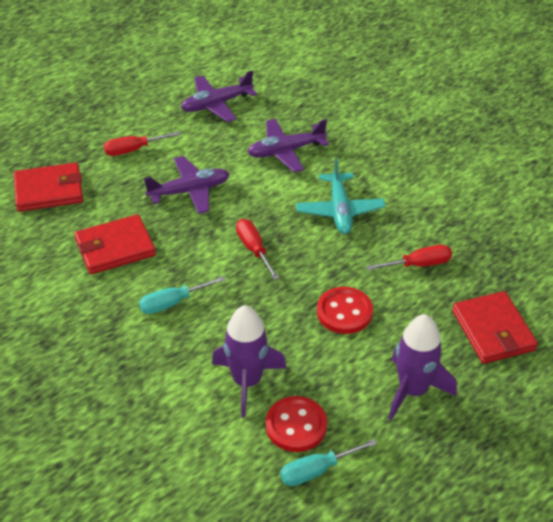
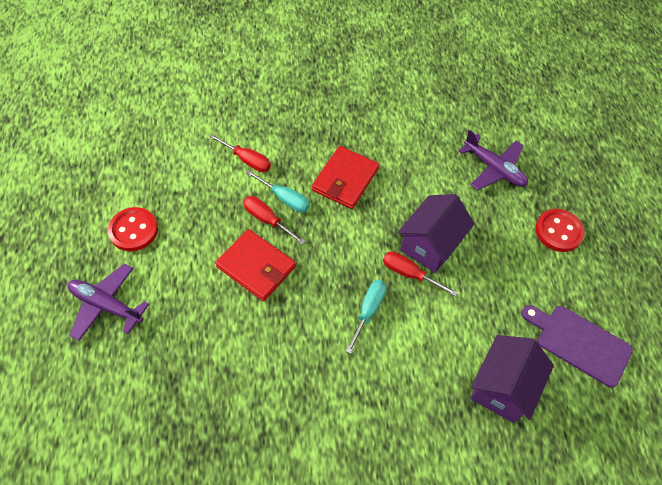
purple cutting board: none = 0 -> [522,305,633,387] = 1
purple house: none = 0 -> [398,194,475,273] [470,335,554,423] = 2
purple plane: [144,156,229,214] [181,71,257,122] [248,119,329,173] = 3 -> [67,264,149,341] [459,129,528,190] = 2
purple rocket: [212,305,286,417] [388,314,457,420] = 2 -> none = 0
red wallet: [14,163,83,212] [74,214,156,274] [452,291,538,364] = 3 -> [215,229,296,301] [312,146,379,209] = 2
turquoise plane: [296,158,385,234] = 1 -> none = 0

